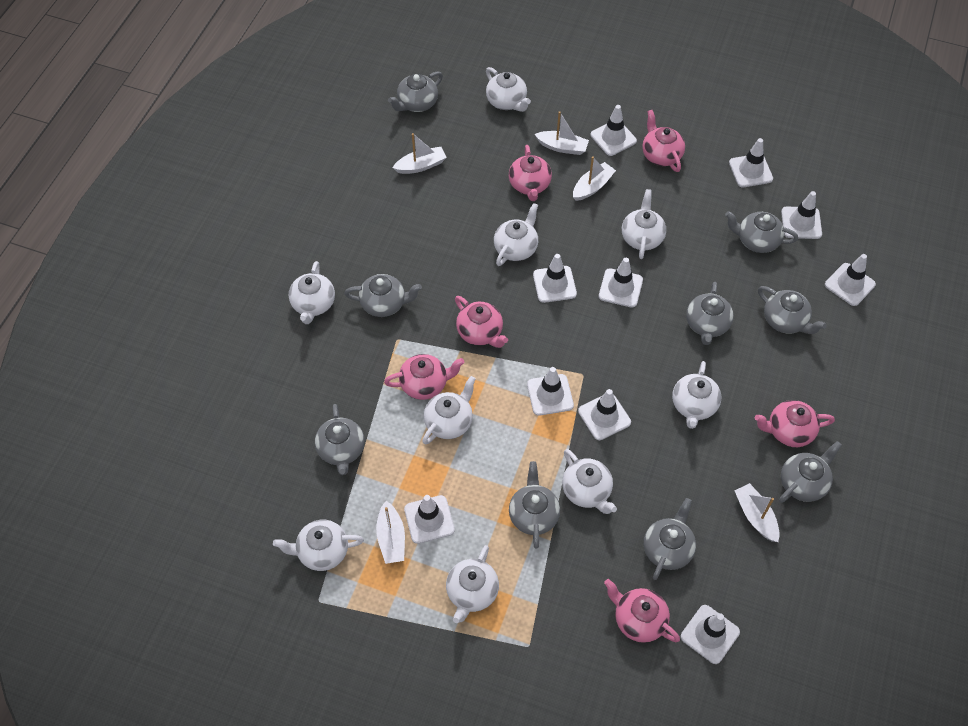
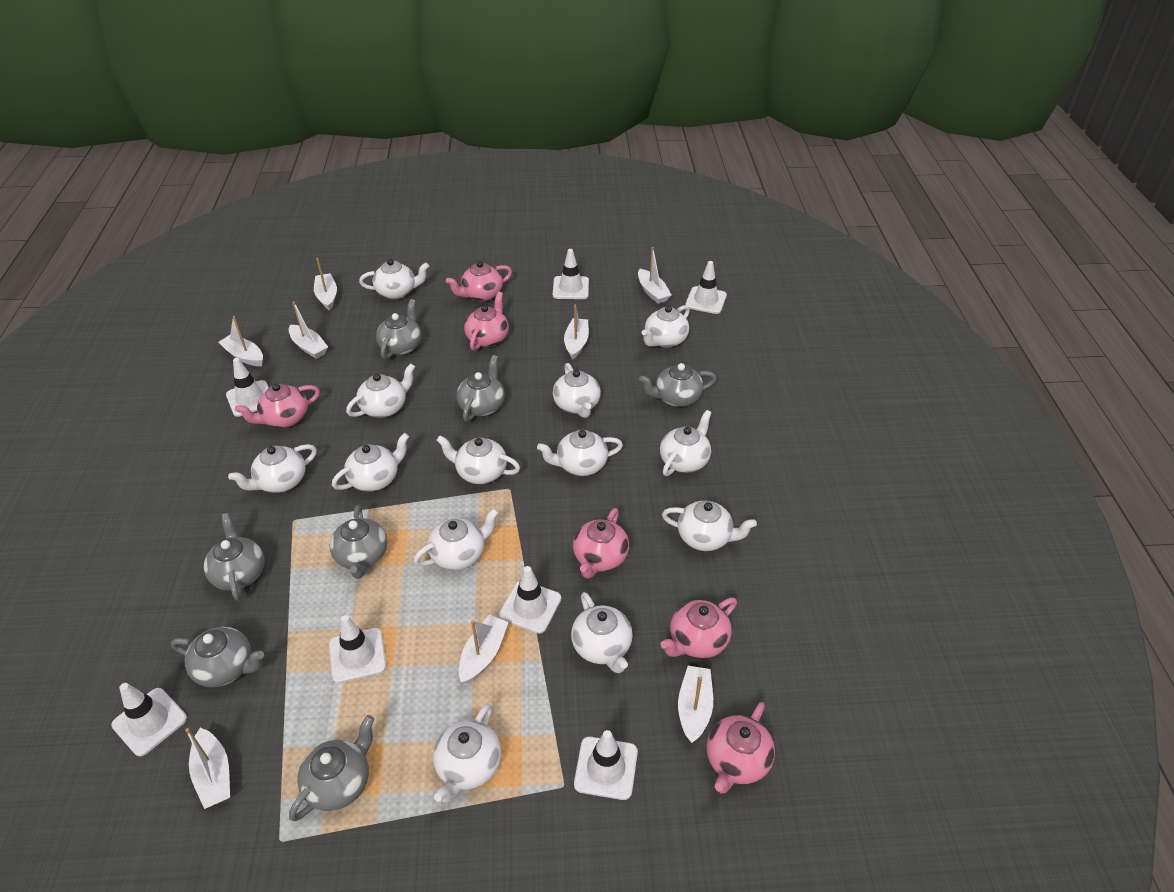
grey teapot: [315,404,365,475] [344,274,422,317] [388,71,443,112] [509,461,560,549] [644,498,696,580] [686,282,734,345] [725,211,798,253] [758,286,827,334] [779,441,842,503] = 9 -> [171,627,264,687] [204,513,265,601] [289,715,374,821] [330,505,388,579] [376,299,422,359] [456,355,505,422] [639,363,717,407] = 7
white boat: [376,501,405,564] [392,133,447,174] [535,111,589,155] [573,156,616,201] [734,483,780,542] = 5 -> [185,728,230,809] [218,316,263,366] [289,302,328,359] [314,258,337,311] [459,615,508,684] [564,304,589,359] [638,247,672,304] [678,666,713,743] = 8
white teapot: [273,520,364,571] [289,261,335,324] [422,376,476,445] [446,545,499,623] [486,67,531,112] [494,203,538,266] [562,449,617,514] [622,189,666,259] [672,361,721,429] = 9 -> [228,444,317,493] [332,433,409,492] [346,363,415,418] [359,259,429,299] [413,508,499,570] [433,703,502,803] [436,436,520,484] [537,430,623,476] [553,363,601,418] [571,592,633,674] [642,305,690,348] [660,410,712,476] [662,501,757,551] = 13
white traffic cone: [404,495,455,544] [527,367,574,416] [533,254,577,303] [578,389,631,440] [591,105,637,156] [599,258,643,308] [681,605,740,664] [729,138,773,187] [781,191,822,239] [825,254,876,306] = 10 -> [111,683,187,757] [226,358,269,417] [329,615,387,683] [499,566,561,634] [553,249,589,299] [574,730,638,800] [685,261,727,314] = 7

